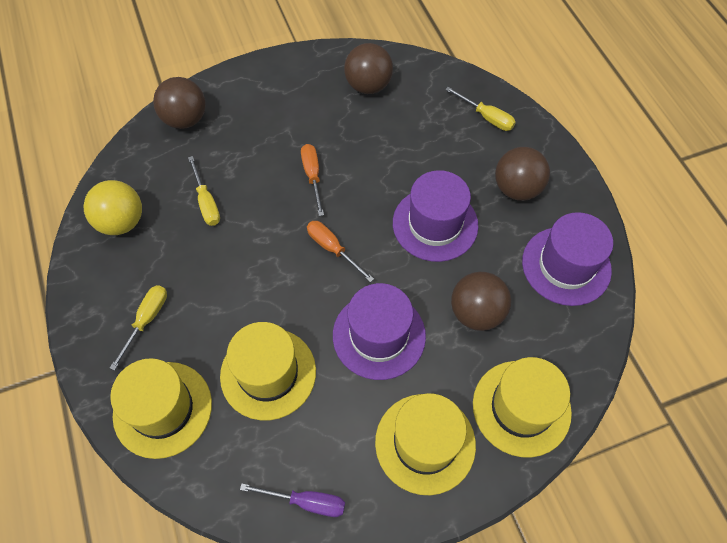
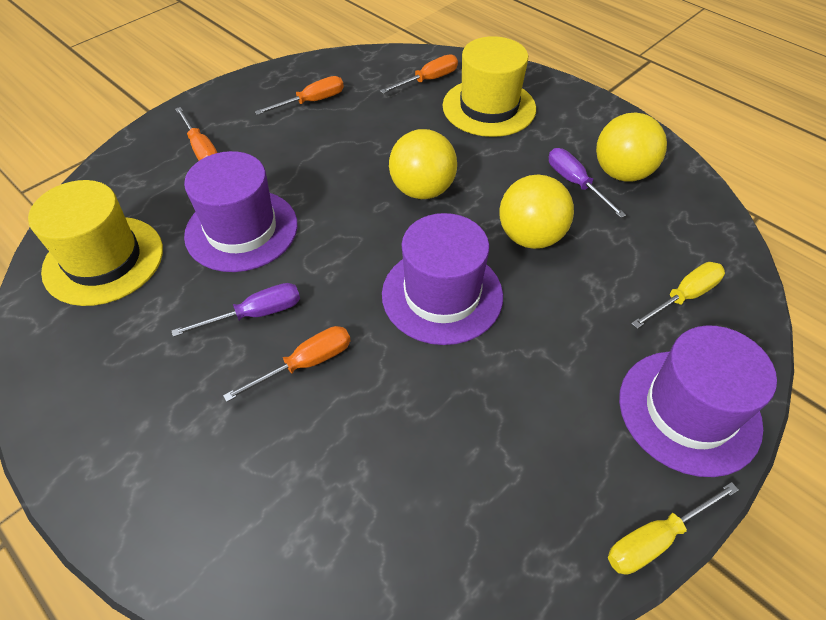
brown ball: [153,77,206,129] [344,43,393,94] [451,272,511,331] [495,147,550,201] = 4 -> none = 0
orange screwdriver: [301,144,324,216] [307,221,374,282] = 2 -> [175,107,218,161] [223,326,351,402] [255,76,344,115] [380,54,458,94] = 4
purple screwdriver: [240,483,345,517] = 1 -> [171,283,300,337] [549,148,626,218] = 2
yellow ball: [83,180,142,235] = 1 -> [389,129,457,199] [499,174,574,249] [596,113,667,182] = 3
yellow hat: [110,358,212,459] [220,322,316,420] [375,393,476,495] [473,357,572,458] = 4 -> [28,180,163,306] [443,36,536,137] = 2
yellow screwdriver: [110,285,167,371] [188,156,220,226] [445,87,516,131] = 3 -> [608,482,739,575] [631,262,725,329] = 2

